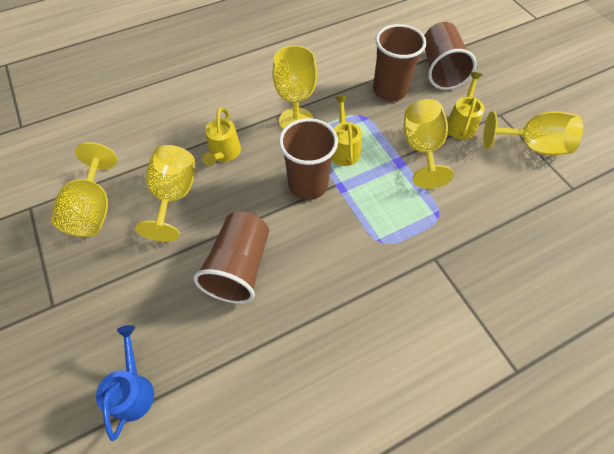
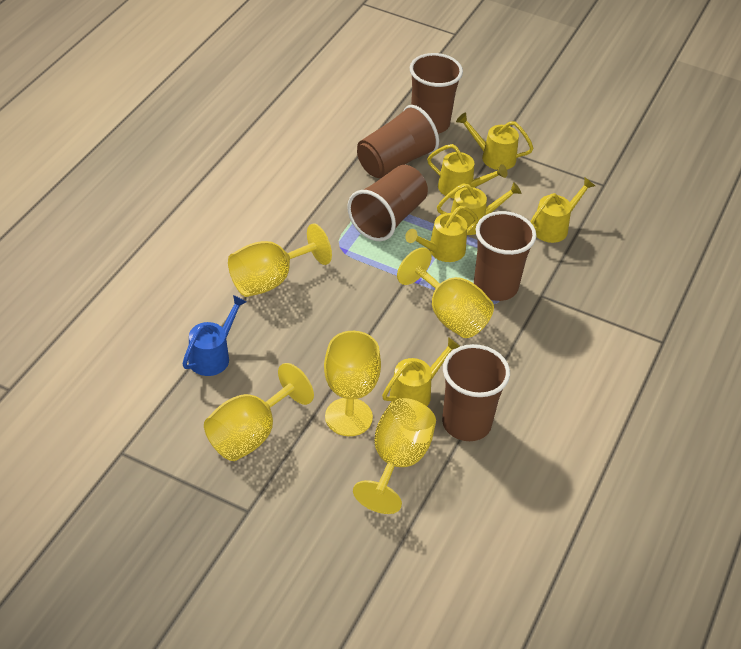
brown cup: [194,211,269,304] [279,118,338,200] [373,24,426,101] [425,22,476,90] = 4 -> [347,165,428,241] [357,105,439,178] [410,53,463,134] [442,344,510,441] [474,211,537,301] = 5
yellow watering can: [202,108,241,166] [332,96,362,166] [447,72,485,140] = 3 -> [382,337,460,406] [405,206,478,262] [427,144,507,198] [437,182,522,235] [456,113,534,170] [530,178,595,243] = 6

